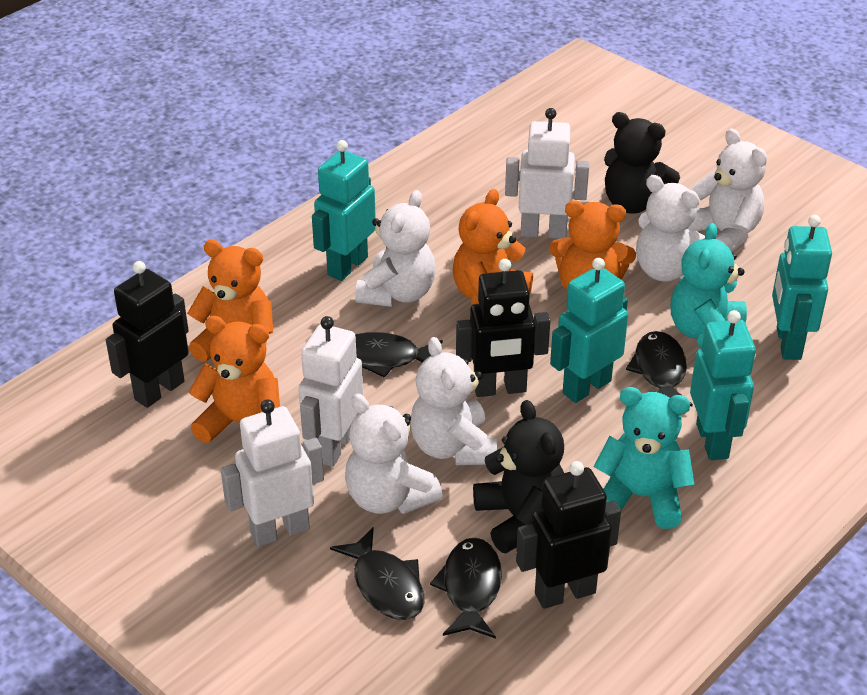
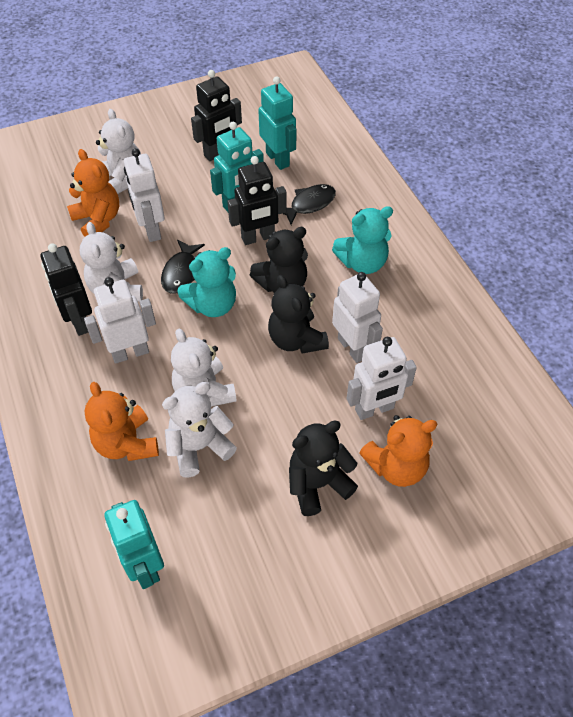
black fish: [330,527,424,620] [355,332,443,378] [430,538,502,639] [626,331,693,406] = 4 -> [161,240,205,294] [282,184,336,225] = 2
black teddy bear: [473,400,564,553] [604,112,680,214] = 2 -> [250,227,308,293] [268,275,329,353] [289,420,358,516] = 3
orange teddy bear: [187,240,273,362] [188,316,280,443] [453,189,533,305] [549,200,636,291] = 4 -> [67,149,119,237] [85,382,159,461] [359,415,437,487] = 3
turquoise robot: [312,140,376,281] [550,258,628,403] [690,310,756,460] [772,215,832,360] = 4 -> [104,500,164,589] [210,122,264,212] [258,76,297,170] = 3
white robot: [221,399,324,547] [298,316,363,467] [505,108,589,239] = 3 -> [84,277,156,364] [124,148,165,242] [332,272,383,363] [347,337,417,420] = 4
white teddy bear: [345,394,443,514] [355,190,436,307] [410,337,497,465] [636,175,705,282] [688,129,767,252] = 5 -> [80,222,143,302] [96,109,141,194] [162,382,237,478] [171,329,237,407] = 4

